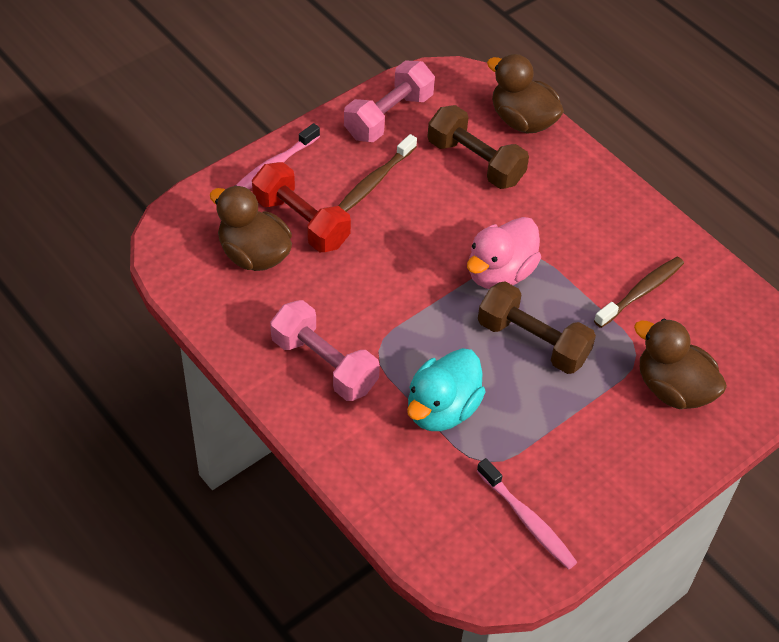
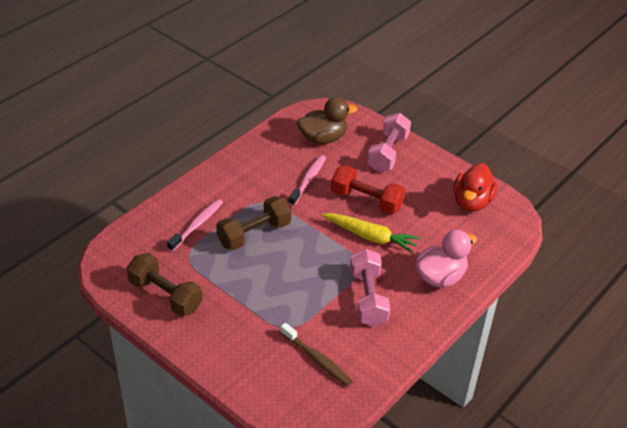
brown duck: [210,185,292,271] [487,54,564,134] [634,319,727,409] = 3 -> [297,97,357,144] = 1
brown toothbrush: [338,134,417,212] [594,257,684,328] = 2 -> [280,323,353,386] = 1
red duck: none = 0 -> [453,163,497,212] = 1
turquoise duck: [407,348,486,431] = 1 -> none = 0
yellow carrot: none = 0 -> [322,213,420,253] = 1

